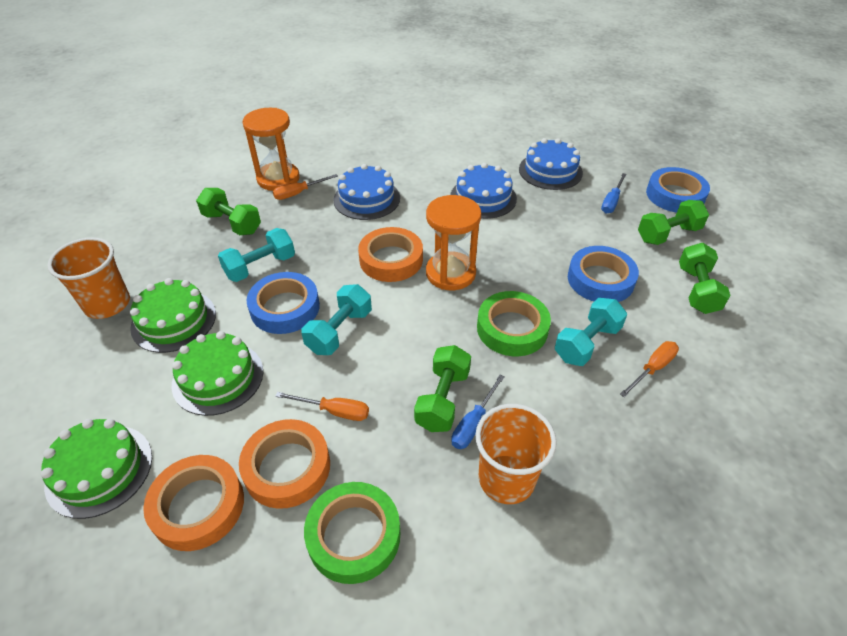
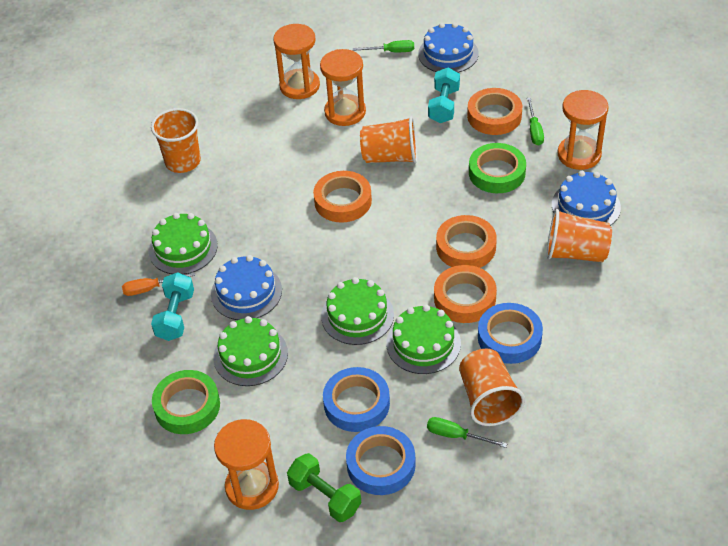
blue screwdriver: [451,375,504,449] [601,173,627,214] = 2 -> none = 0
green cake: [41,419,152,519] [130,278,216,353] [172,331,263,416] = 3 -> [149,213,218,275] [214,316,288,386] [321,277,394,345] [386,305,461,374] = 4
green dumbbell: [196,188,261,235] [414,345,471,432] [638,200,709,245] [679,243,731,314] = 4 -> [287,453,362,522] = 1
green screwdriver: none = 0 -> [353,40,414,52] [427,417,507,448] [527,98,544,146] = 3
orange cup: [47,237,130,319] [475,404,557,504] = 2 -> [151,108,201,173] [360,116,417,164] [459,349,525,426] [547,209,612,262] = 4
orange hourglass: [242,108,300,191] [426,195,481,290] = 2 -> [214,419,279,510] [273,24,320,99] [320,49,366,126] [558,90,609,170] = 4
orange screwdriver: [273,174,338,200] [275,392,369,421] [620,341,679,398] = 3 -> [122,272,195,296] = 1
orange tape: [143,455,244,551] [239,419,330,509] [358,227,423,282] = 3 -> [313,171,372,222] [434,265,497,323] [436,215,497,268] [467,88,522,135] = 4
turquoise dumbbell: [218,228,295,282] [301,284,372,355] [555,298,627,366] = 3 -> [151,272,194,341] [428,68,460,123] = 2

